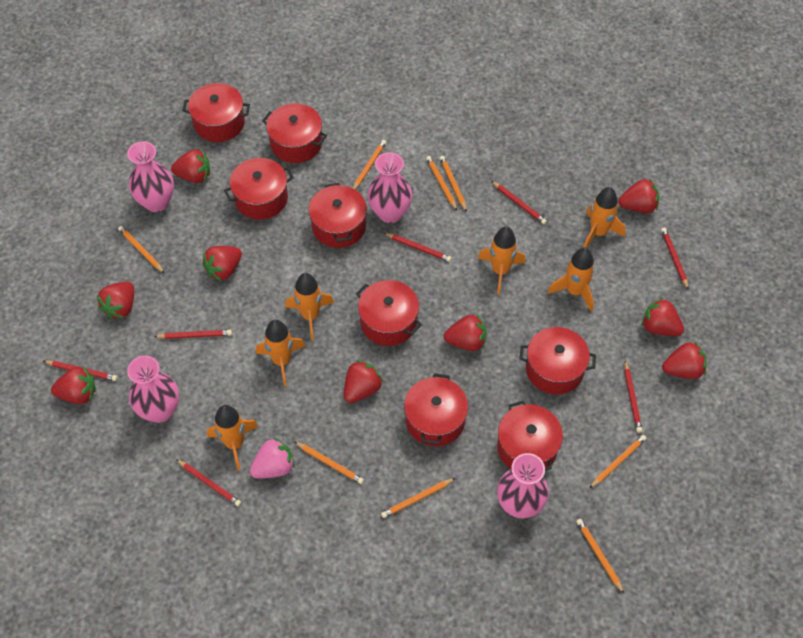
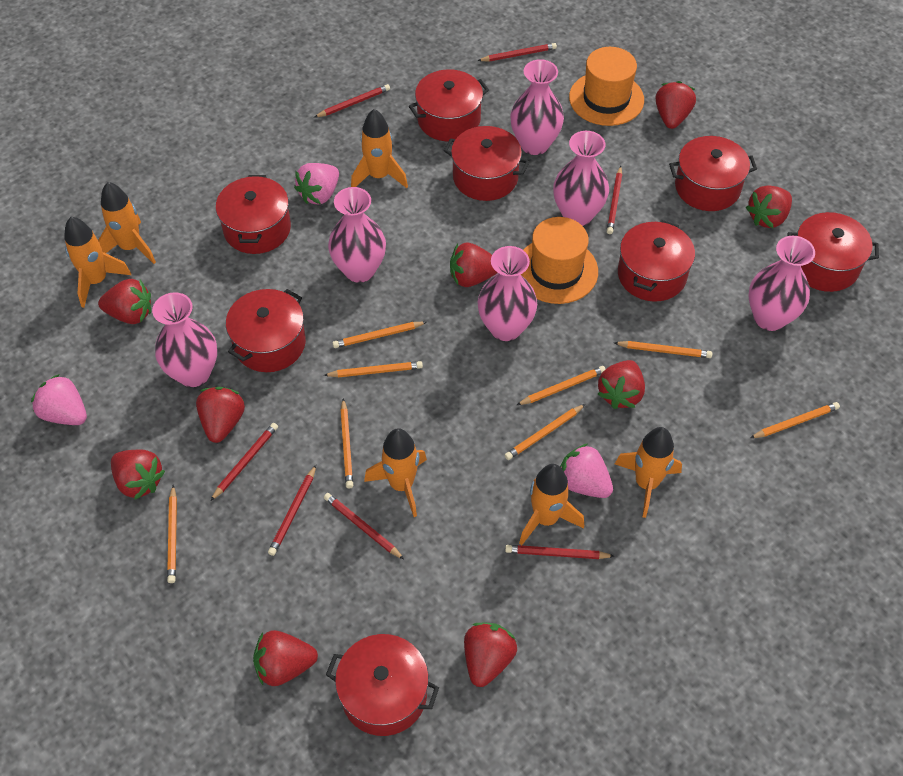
orange hat: none = 0 -> [521,217,598,304] [569,47,644,126] = 2
pink strawberry: [250,437,295,478] = 1 -> [31,374,87,425] [294,163,339,204] [560,443,613,498] = 3
pink vase: [127,141,174,212] [127,356,179,423] [368,152,412,223] [497,453,549,518] = 4 -> [152,292,217,387] [328,187,386,283] [478,246,537,341] [510,59,564,155] [553,131,609,226] [749,236,815,331] = 6

